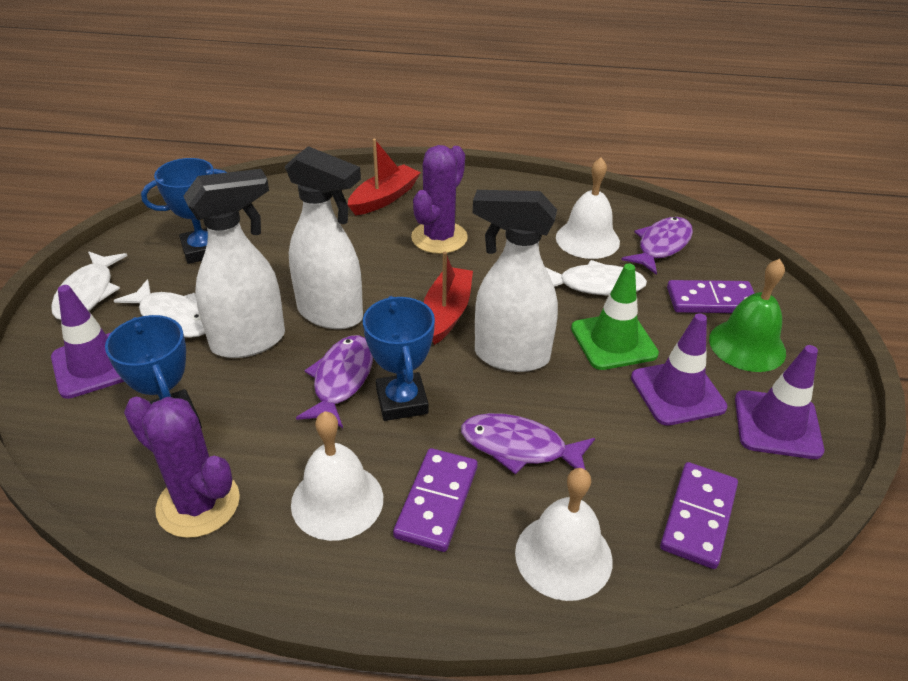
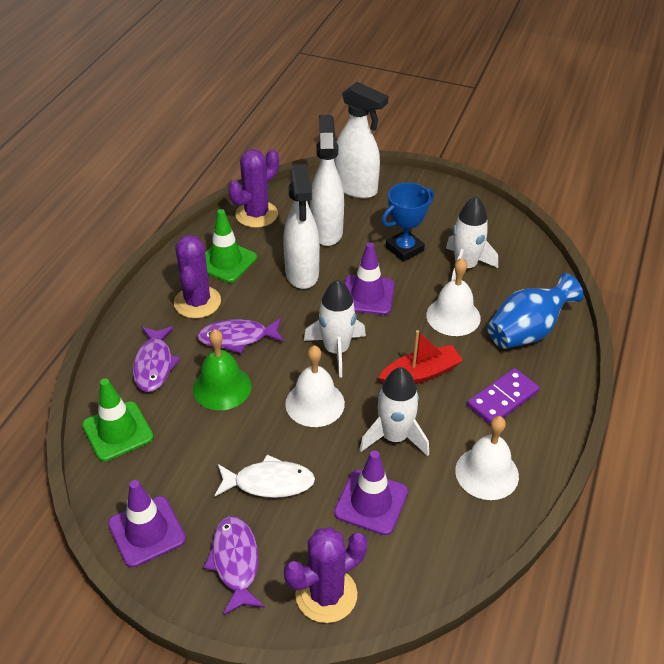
blue trophy: [105,315,202,429] [141,158,227,264] [363,296,435,421] = 3 -> [382,183,434,262] = 1
blue vase: none = 0 -> [487,273,583,349] = 1
green traffic cone: [571,263,659,370] = 1 -> [82,378,153,461] [205,209,257,283] = 2
purple cactus: [124,397,240,538] [411,145,468,254] = 2 -> [174,235,221,318] [228,149,279,228] [284,527,367,623] = 3
purple domino: [393,448,477,552] [660,462,738,569] [667,280,755,313] = 3 -> [467,368,539,425] = 1
red boat: [348,139,421,216] [423,252,473,345] = 2 -> [378,330,463,384] = 1
white fish: [51,251,127,320] [114,279,205,338] [545,260,647,295] = 3 -> [214,454,315,498] = 1
white rocket: none = 0 -> [304,279,366,378] [360,367,429,456] [446,196,498,281] = 3

